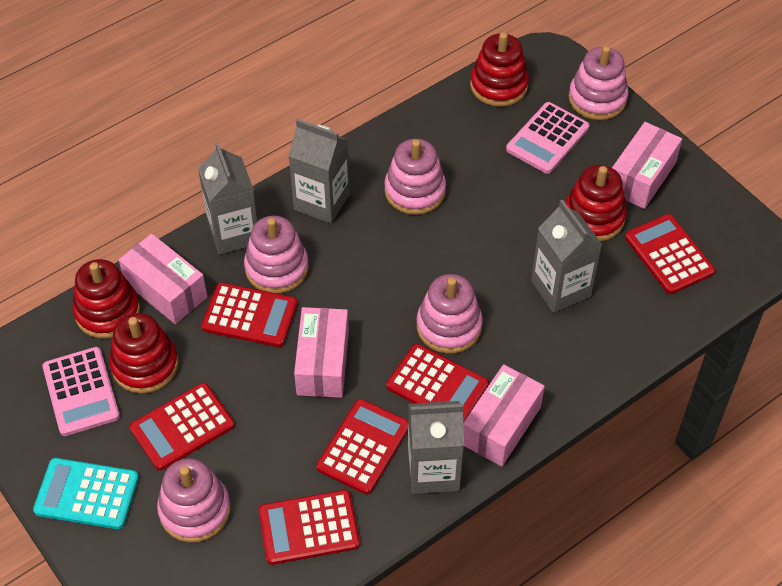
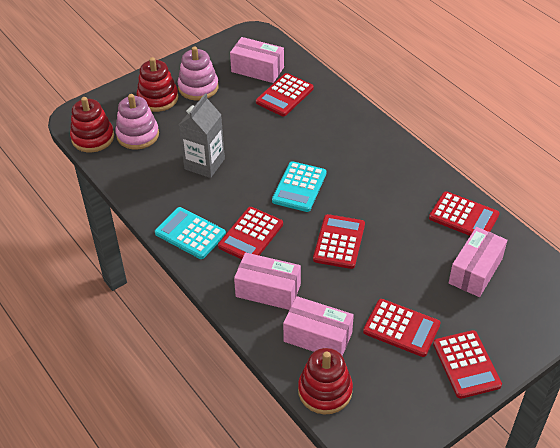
grey carton: [198,142,258,254] [288,119,350,223] [408,401,464,494] [531,199,602,313] = 4 -> [179,93,225,178] = 1
pink calculator: [42,347,120,436] [506,102,590,174] = 2 -> none = 0
pink stacking toy: [157,458,230,542] [244,216,309,294] [384,139,446,215] [416,274,483,354] [568,46,628,120] = 5 -> [115,94,159,150] [178,46,219,100] = 2
red stacking toy: [72,259,140,338] [109,313,178,393] [470,32,529,107] [565,165,627,241] = 4 -> [70,97,114,152] [137,57,178,112] [298,348,353,414] = 3
turquoise calculator: [33,458,139,529] = 1 -> [155,207,226,259] [272,161,327,212] = 2

